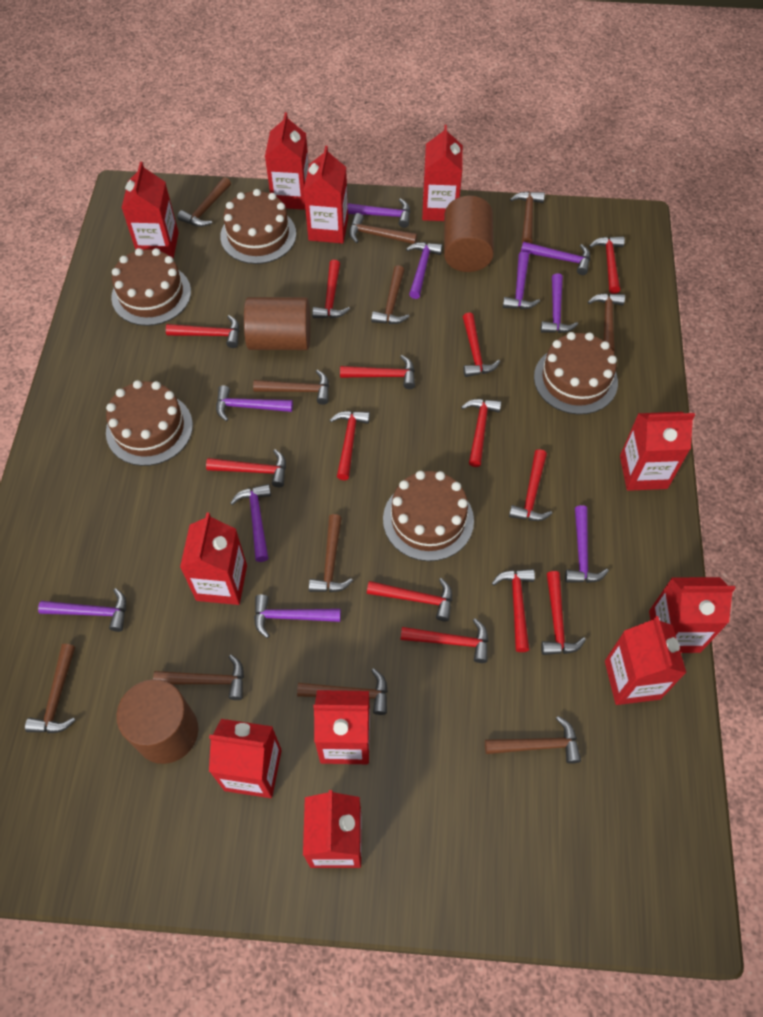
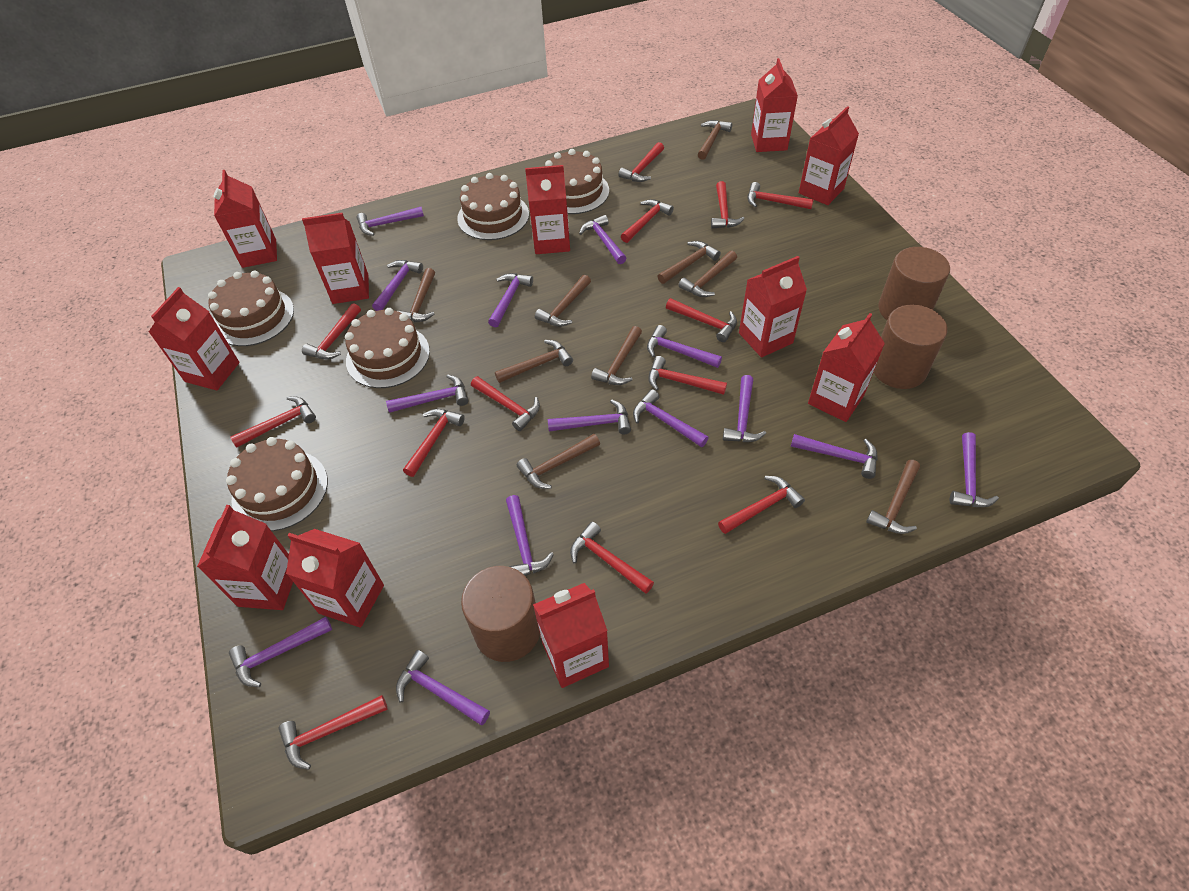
brown hammer: [25,644,75,733] [153,654,244,700] [177,177,231,227] [253,370,329,405] [297,668,388,715] [309,514,353,592] [349,213,417,244] [371,265,410,324] [485,716,581,764] [510,191,545,244] [588,293,625,353] = 11 -> [398,268,435,322] [495,340,573,383] [517,434,600,489] [535,275,591,327] [591,326,642,385] [657,241,721,284] [678,251,737,297] [698,120,732,160] [866,460,920,534] = 9
purple hammer: [38,588,126,632] [216,386,293,421] [230,484,271,562] [254,595,341,638] [348,198,410,228] [406,242,443,299] [503,251,540,309] [521,242,590,275] [540,273,578,333] [565,505,609,583] = 10 -> [229,617,332,687] [357,207,424,236] [372,260,423,311] [386,374,469,413] [396,650,490,725] [488,273,533,327] [506,495,554,576] [548,399,631,434] [579,215,626,264] [633,389,708,447] [647,325,722,368] [723,375,766,442] [791,434,878,479] [950,432,999,507] = 14

